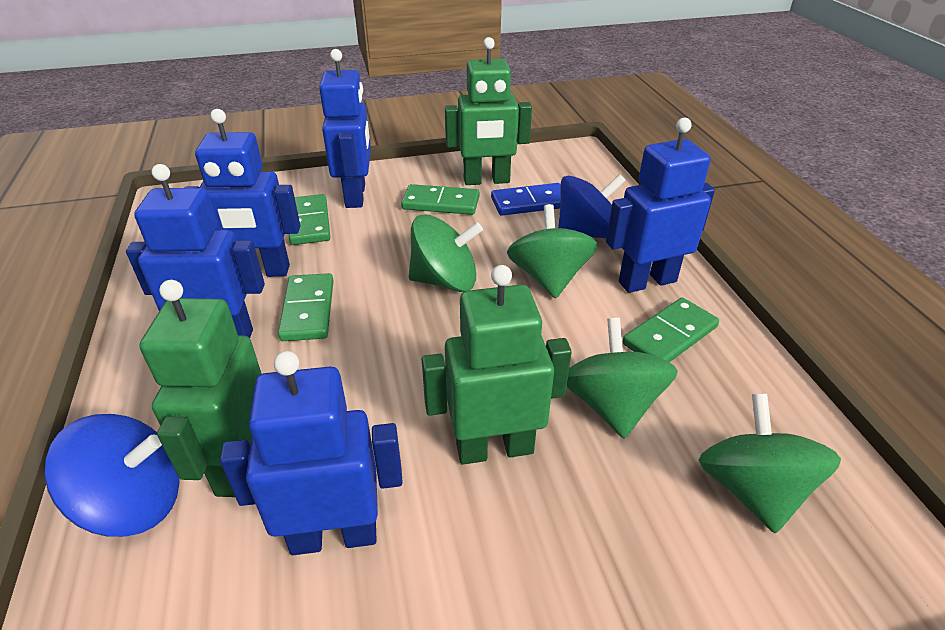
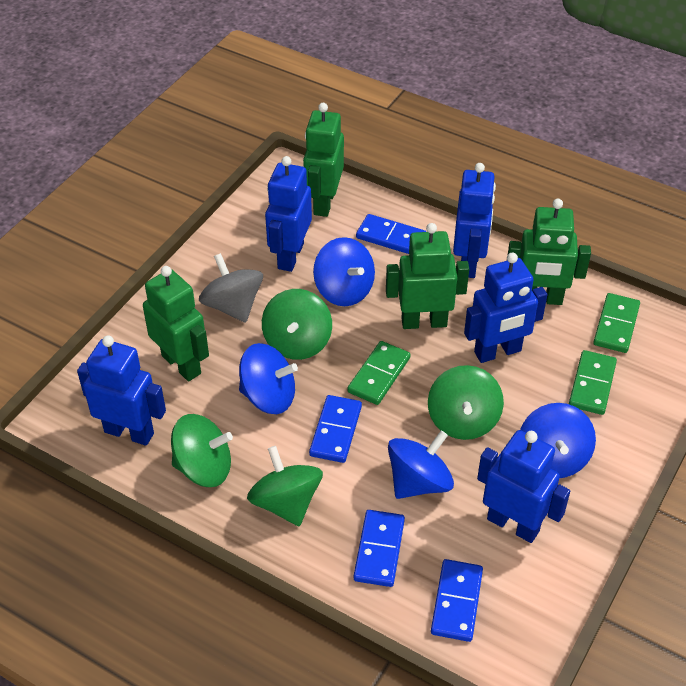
blue domino: [491,183,561,216] = 1 -> [309,395,362,463] [354,510,405,587] [356,214,426,254] [431,559,483,642] = 4
blue spinning top: [45,414,180,537] [558,174,626,238] = 2 -> [239,343,298,414] [313,237,375,306] [388,430,454,499] [520,403,596,478] = 4
green domino: [278,273,334,341] [289,194,330,245] [401,184,479,215] [622,298,719,362] = 4 -> [348,341,411,405] [569,350,617,415] [593,293,640,353] = 3
green robot: [139,280,262,497] [422,265,572,465] [445,37,532,185] = 3 -> [143,266,209,381] [303,103,344,217] [386,223,469,329] [508,199,591,305] = 4
grey spinning top: none = 0 -> [199,253,263,323] = 1

